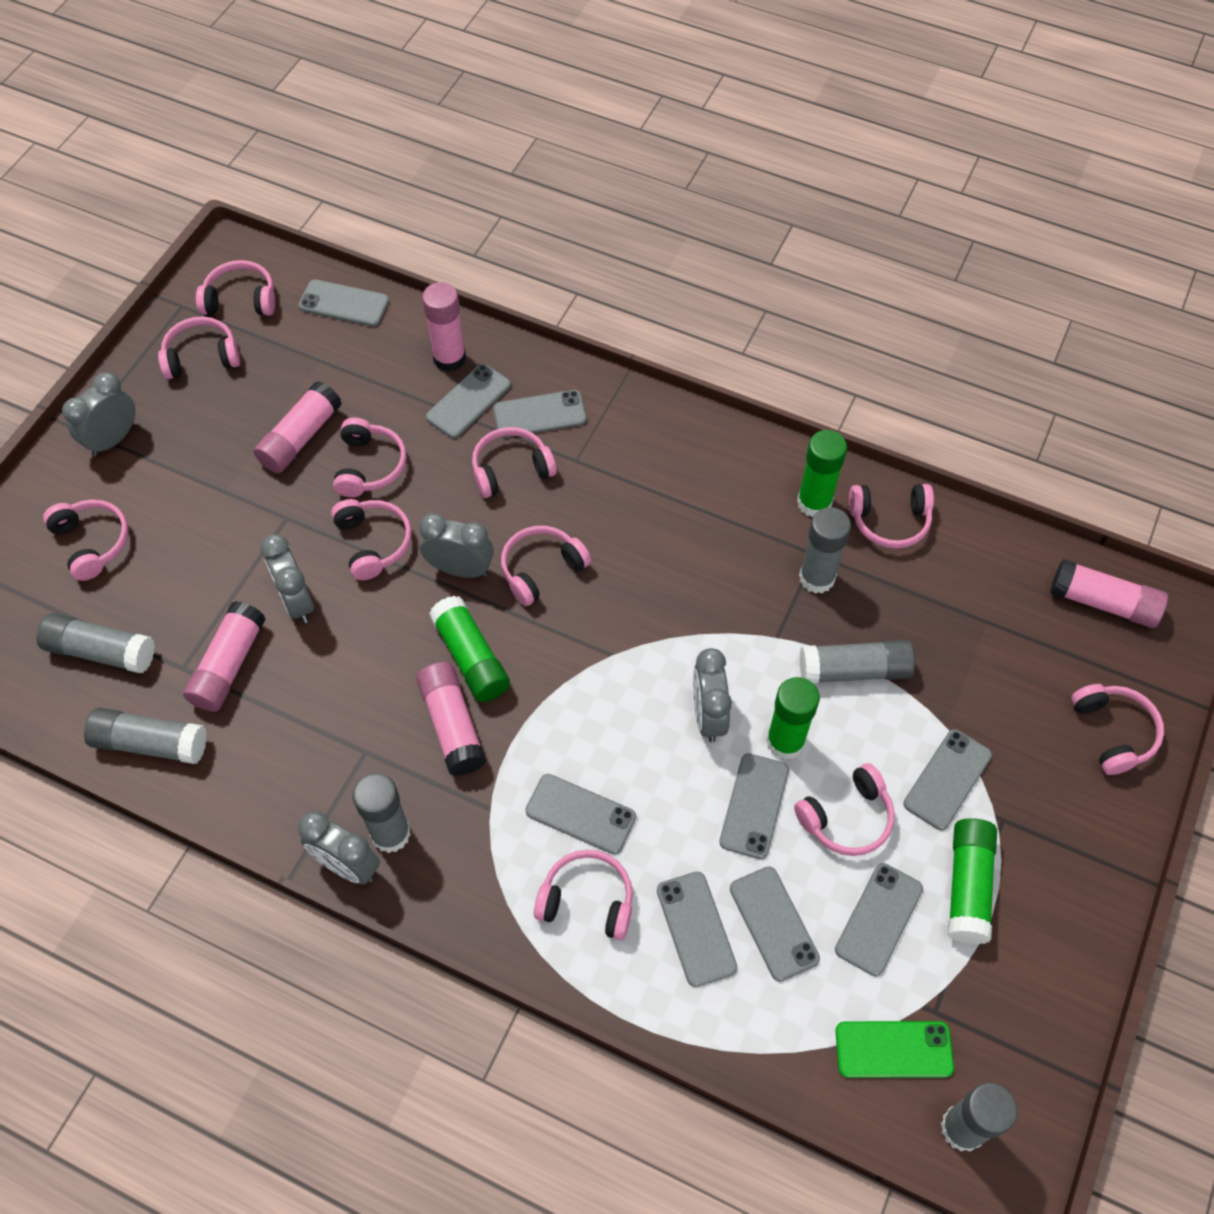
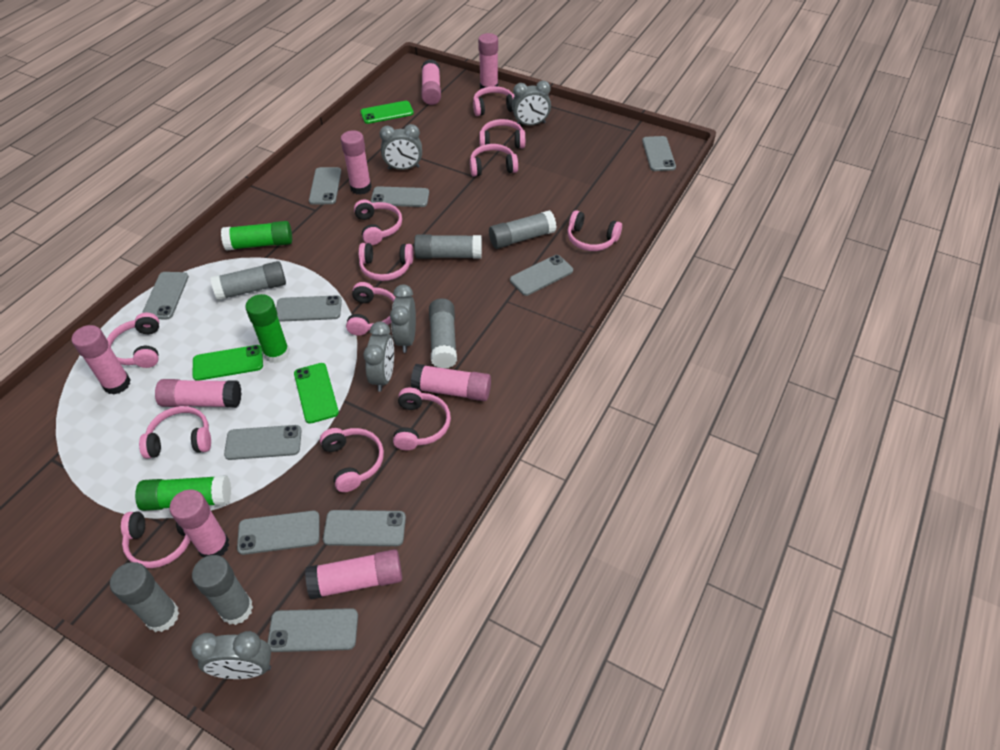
green glue stick: [429,595,510,702] [766,677,820,760] [797,430,847,517] [948,818,997,944] = 4 -> [135,475,231,511] [221,221,292,251] [245,294,290,363] = 3
green phone: [835,1021,954,1078] = 1 -> [192,345,263,381] [294,363,339,424] [361,101,414,124] = 3
grey phone: [298,279,389,327] [426,364,511,438] [493,390,587,438] [525,774,636,854] [657,871,737,987] [719,753,789,859] [730,866,820,981] [835,863,923,976] [903,729,992,830] = 9 -> [142,272,189,319] [224,425,302,460] [237,511,320,555] [267,608,358,652] [276,295,342,322] [309,167,341,205] [323,510,406,546] [371,186,429,207] [510,255,573,296] [642,136,676,171] = 10
pink glue stick: [183,601,266,712] [254,381,342,473] [417,662,487,776] [422,282,466,372] [1050,559,1168,628] = 5 -> [71,325,131,395] [155,379,241,408] [170,490,229,557] [305,549,402,600] [341,130,372,195] [411,364,491,401] [421,60,441,105] [478,33,498,89] = 8
pink headphones: [43,500,129,581] [158,316,240,379] [196,260,275,316] [331,499,412,580] [333,417,407,497] [472,427,557,498] [501,526,591,606] [534,850,633,940] [794,763,895,856] [849,484,934,549] [1071,684,1164,775] = 11 -> [107,313,159,368] [121,511,191,568] [139,406,211,459] [320,428,384,492] [346,282,395,336] [354,199,402,245] [358,243,413,281] [393,387,451,450] [470,144,518,177] [473,86,515,116] [479,119,525,148] [567,210,622,251] = 12

